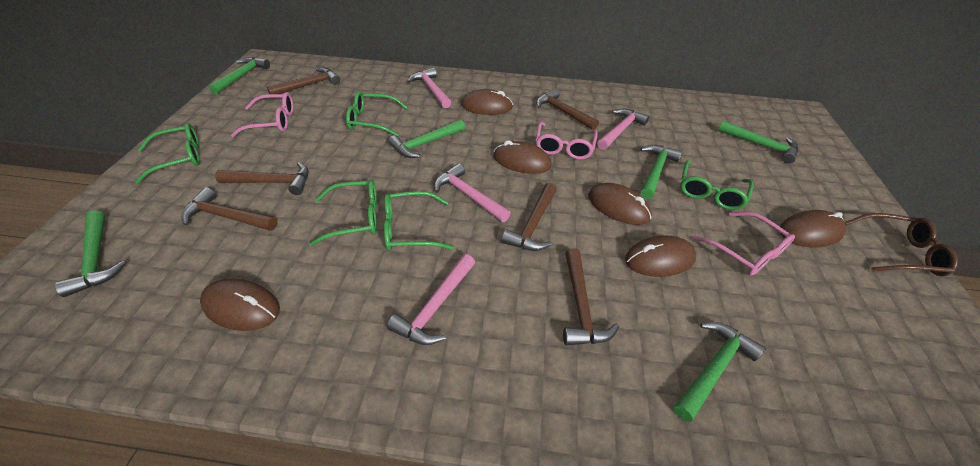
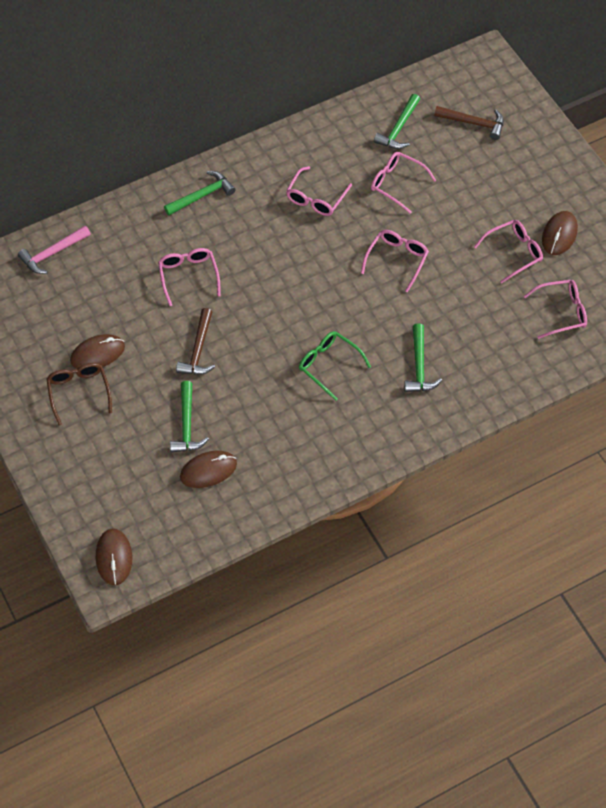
brown hammer: [181,187,278,231] [215,162,309,195] [267,68,340,94] [501,183,557,251] [536,89,599,130] [563,248,619,345] = 6 -> [176,308,215,374] [434,106,504,140] = 2
brown mouse: [200,278,280,331] [461,89,513,115] [493,140,552,174] [588,183,652,225] [625,235,697,277] [780,210,846,248] = 6 -> [70,334,125,369] [96,528,132,585] [180,451,237,488] [542,211,578,255] = 4
green glasses: [135,123,200,184] [309,180,377,246] [346,91,408,136] [384,191,454,251] [680,160,754,210] = 5 -> [299,331,371,401] = 1
green hammer: [55,210,126,297] [209,57,270,94] [388,119,465,158] [640,145,682,199] [674,322,766,422] [718,121,798,164] = 6 -> [164,171,236,216] [170,381,209,453] [374,94,420,149] [404,323,442,392] = 4
pink glasses: [231,92,294,137] [536,122,598,160] [692,212,795,276] = 3 -> [158,248,220,306] [286,166,352,216] [361,230,429,292] [371,152,436,213] [474,220,543,283] [524,280,587,339] = 6
pink hammer: [387,254,475,345] [408,68,451,108] [434,163,511,222] [597,108,649,150] = 4 -> [18,226,91,274] = 1

